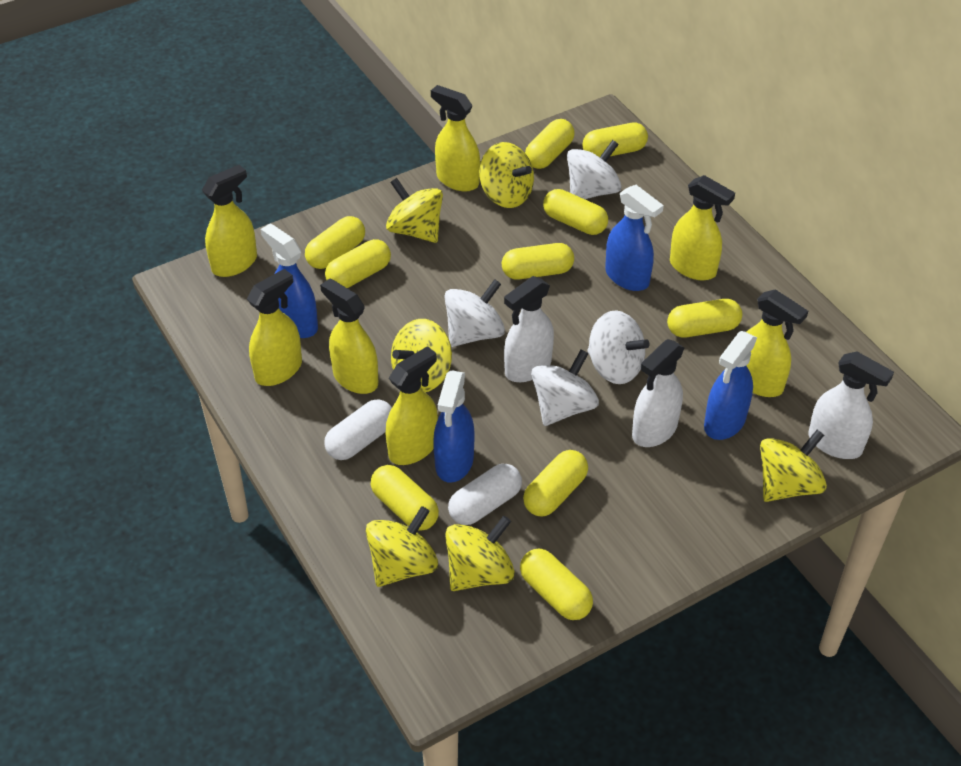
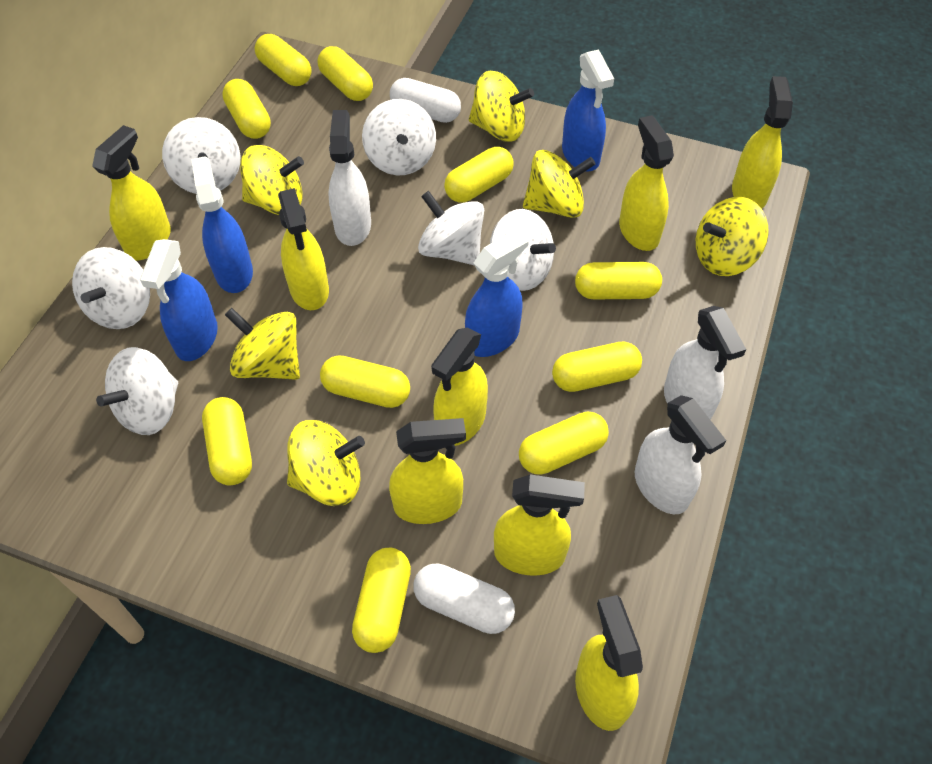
white spinning top: [444,279,505,347] [531,350,599,426] [567,140,622,199] [587,310,650,384] = 4 -> [72,247,150,329] [96,347,178,435] [162,117,240,194] [362,99,436,175] [418,191,484,266] [490,209,556,291] = 6
yellow spray bottle: [202,165,257,277] [247,269,302,386] [320,278,378,394] [386,346,438,465] [431,85,480,192] [670,175,735,280] [746,289,808,397] = 7 -> [92,125,171,260] [278,188,329,310] [389,418,466,524] [431,327,488,446] [494,475,585,576] [575,595,643,731] [619,115,674,251] [732,76,793,209] = 8

